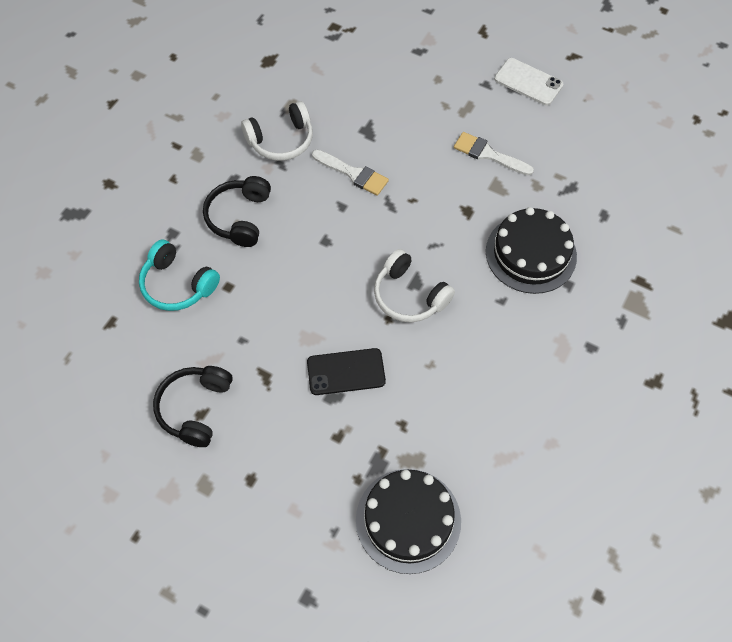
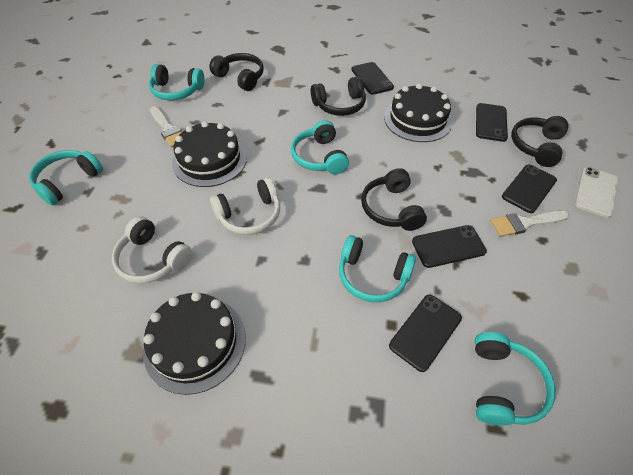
black cake: [356,469,461,574] [486,207,577,294] = 2 -> [143,292,246,395] [172,121,247,187] [384,84,452,142] = 3
black headphones: [153,366,233,447] [203,176,271,247] = 2 -> [209,53,264,91] [311,76,366,116] [361,168,427,231] [511,116,568,167] = 4
black phone: [307,348,386,395] = 1 -> [351,62,394,95] [389,295,462,372] [412,225,487,268] [476,103,508,142] [502,165,557,213] = 5
turquoise headphones: [139,240,220,311] = 1 -> [29,150,103,205] [149,64,205,100] [291,120,349,174] [339,235,416,302] [475,332,556,426] = 5

